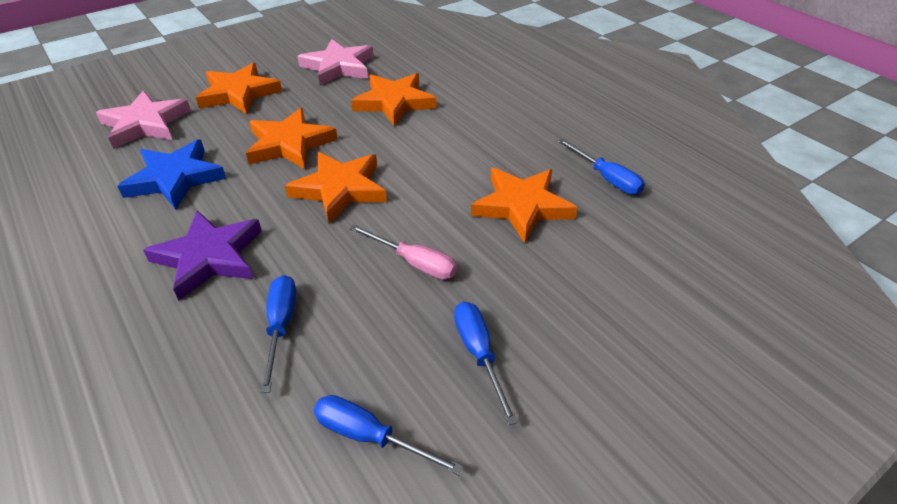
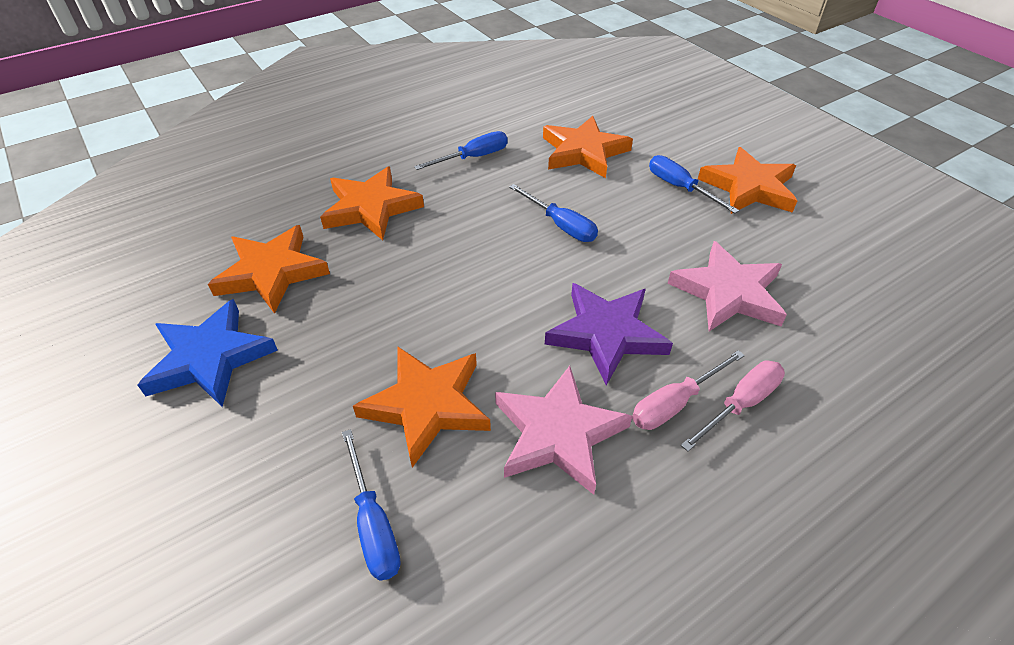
pink screwdriver: [350,225,457,280] = 1 -> [632,350,745,430] [681,361,785,452] = 2

